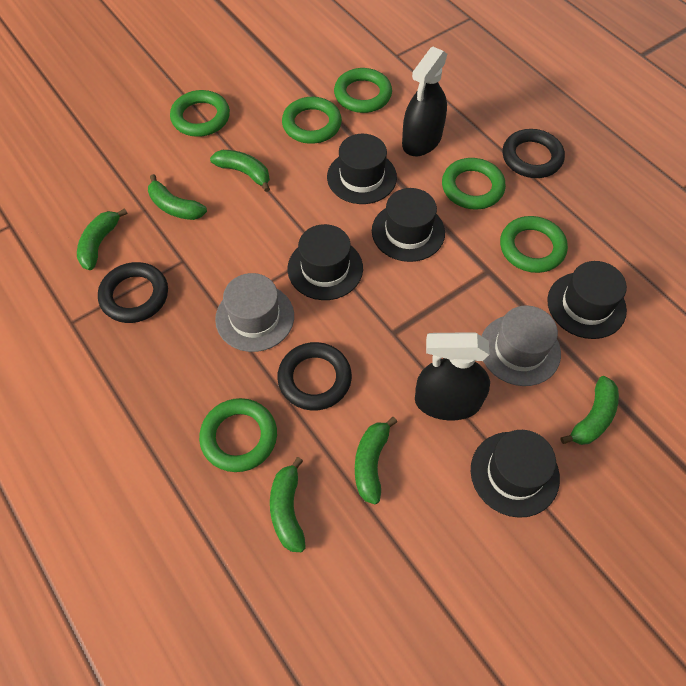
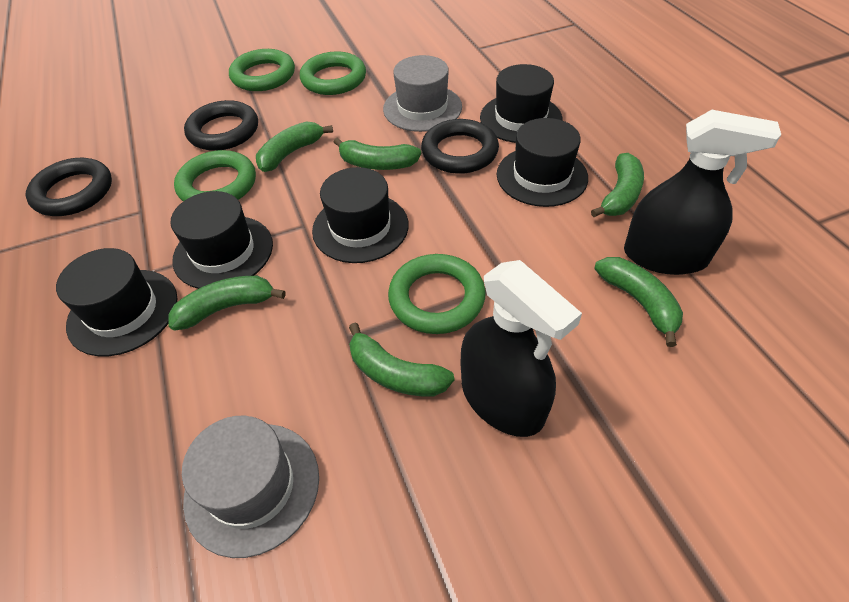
green ring: [170,90,230,137] [199,398,277,472] [282,97,342,144] [334,68,392,113] [442,158,506,210] [500,216,568,273] = 6 -> [174,150,256,201] [229,49,295,91] [300,52,366,95] [388,254,486,334] = 4

